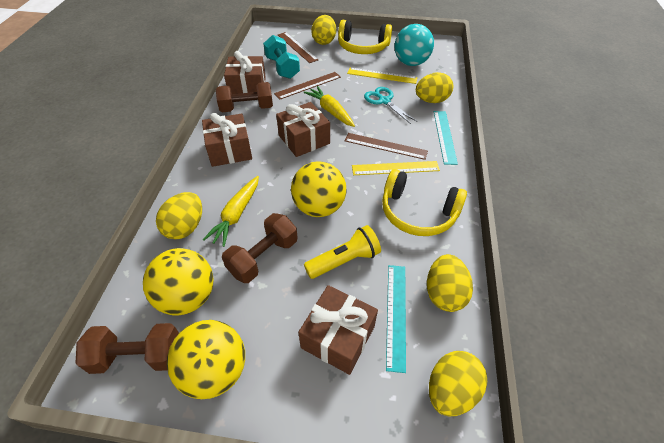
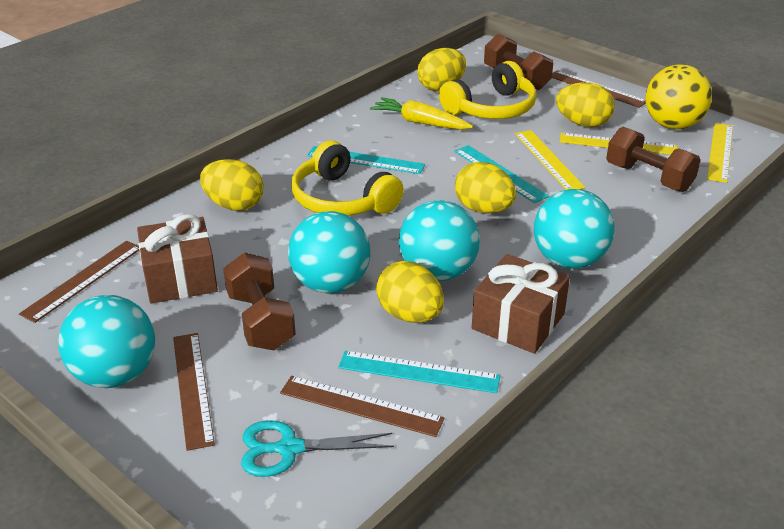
brown gift: [202,113,252,167] [224,51,266,94] [276,102,330,157] [298,285,378,375] = 4 -> [137,214,218,304] [472,254,570,354] = 2
brown ruler: [274,72,341,100] [278,32,318,63] [345,133,428,160] = 3 -> [19,241,139,323] [173,333,215,451] [280,376,444,437] [552,70,646,108] = 4
turquoise ball: [395,24,434,66] = 1 -> [59,295,155,388] [288,211,370,294] [399,200,480,281] [534,189,615,269] = 4
turquoise dumbbell: [263,35,300,79] = 1 -> none = 0
turquoise ruler: [386,265,406,373] [434,111,458,165] = 2 -> [307,146,425,174] [338,351,500,393] [454,145,549,203] = 3
yellow ball: [143,248,214,315] [167,320,245,399] [291,162,346,217] = 3 -> [645,64,712,129] = 1
yellow carrot: [203,176,259,247] [304,86,355,127] = 2 -> [370,97,473,130] = 1
yellow flashlight: [304,225,381,279] = 1 -> none = 0
yellow ruler: [347,68,418,84] [352,161,440,175] = 2 -> [515,130,585,190] [560,133,678,155] [707,123,733,183] = 3

